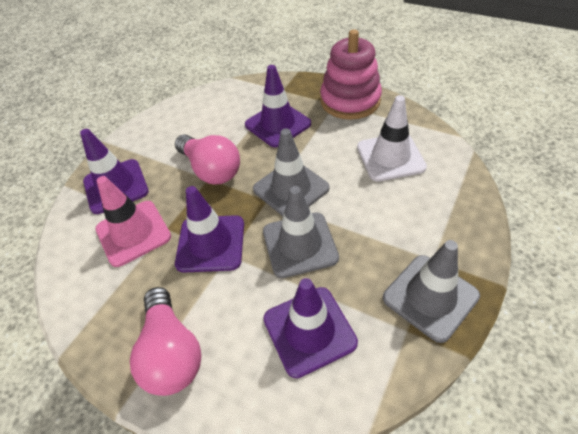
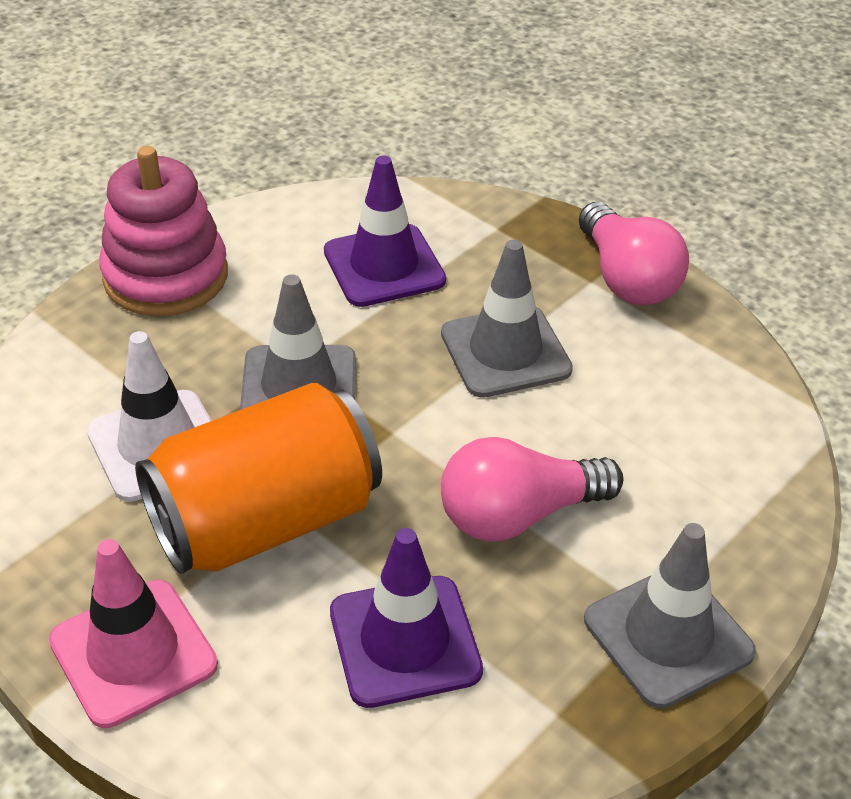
orange can: none = 0 -> [135,383,382,574] = 1
purple traffic cone: [80,129,149,214] [175,186,244,273] [245,65,311,148] [263,278,358,378] = 4 -> [324,156,446,307] [330,528,483,708] = 2

